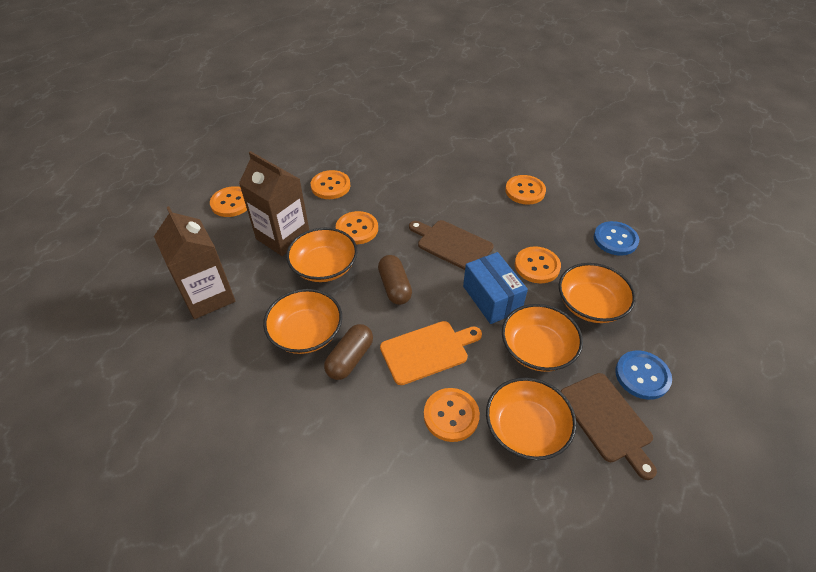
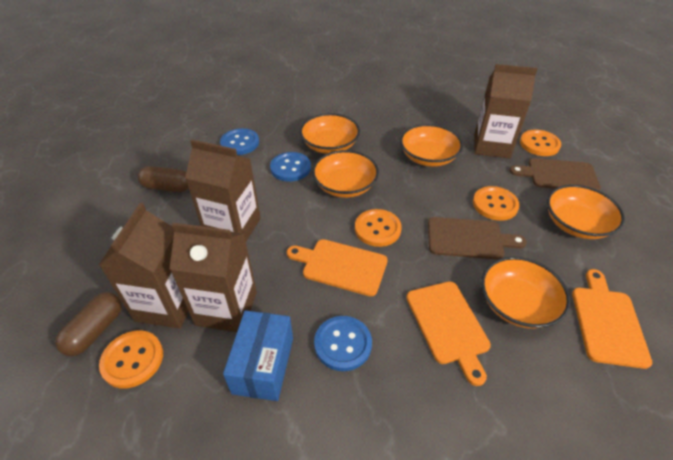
blue button: [594,221,639,256] [615,350,672,400] = 2 -> [220,128,259,155] [270,152,311,182] [314,316,372,371] = 3
brown carton: [154,206,235,319] [239,151,309,256] = 2 -> [99,203,189,329] [170,223,257,332] [185,139,261,241] [474,64,537,158] = 4
orange button: [210,186,247,217] [311,170,350,199] [336,211,378,244] [424,388,480,442] [505,175,546,205] [515,246,561,283] = 6 -> [99,330,163,389] [355,209,402,247] [473,186,520,221] [520,130,561,156] = 4
orange cutting board: [380,321,482,385] = 1 -> [287,239,388,296] [406,282,491,386] [572,269,652,369] = 3

